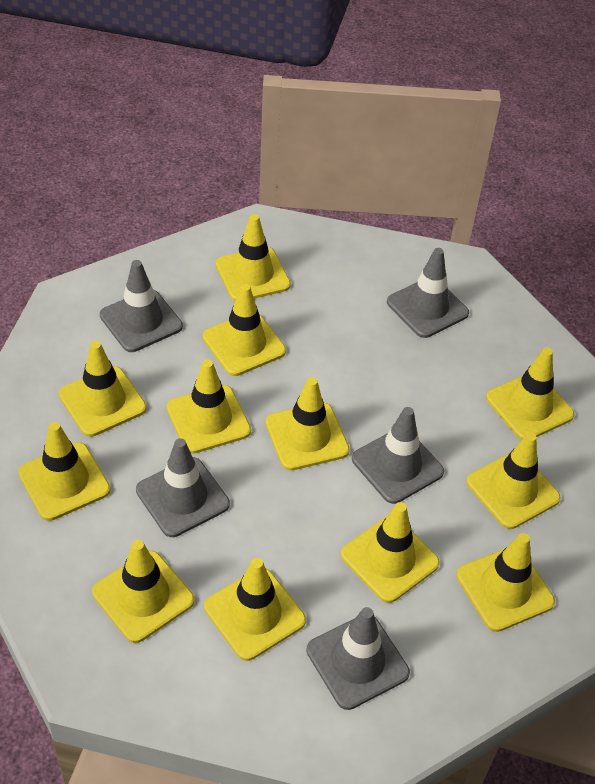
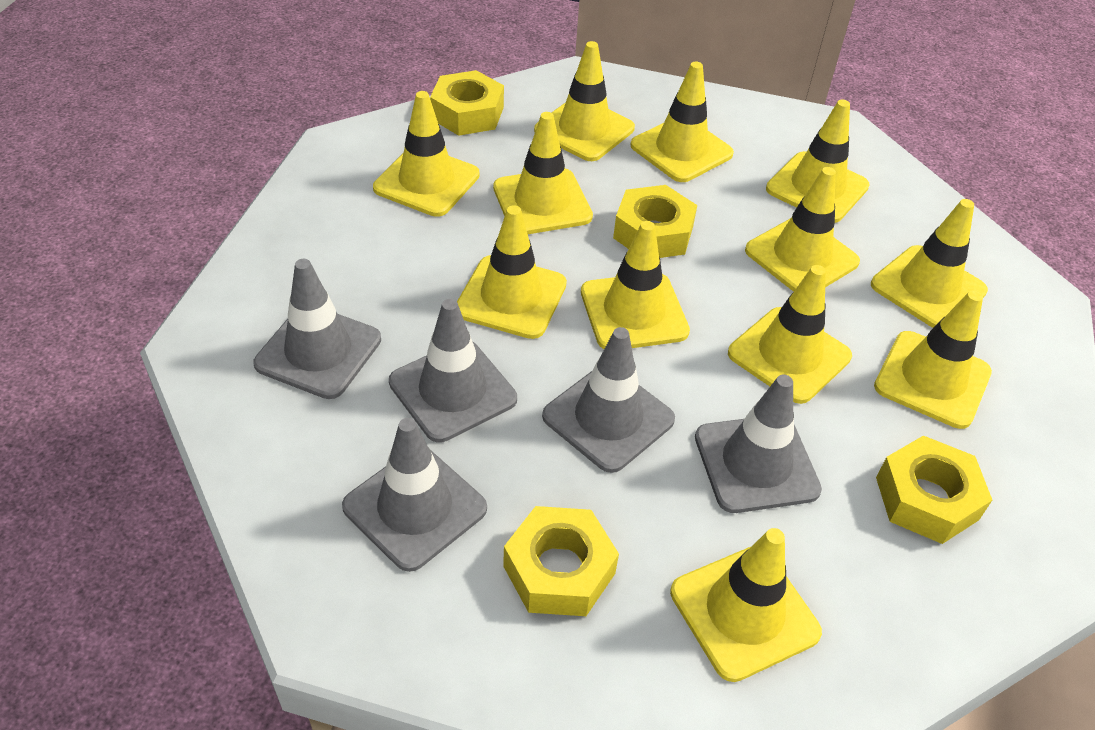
yellow nut: none = 0 -> [430,70,504,136] [503,506,619,616] [613,185,697,258] [876,435,992,544] = 4

